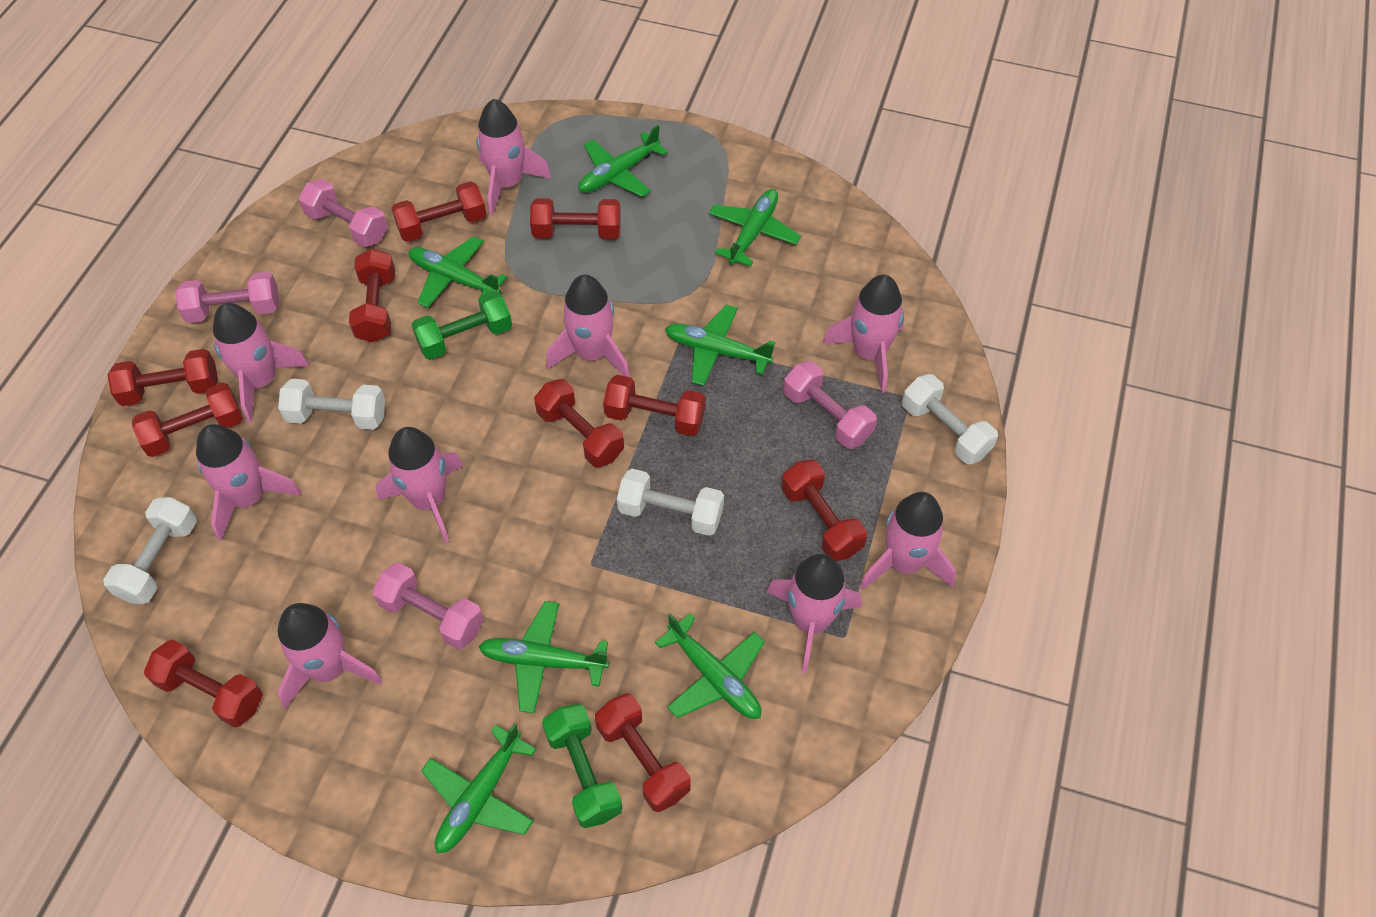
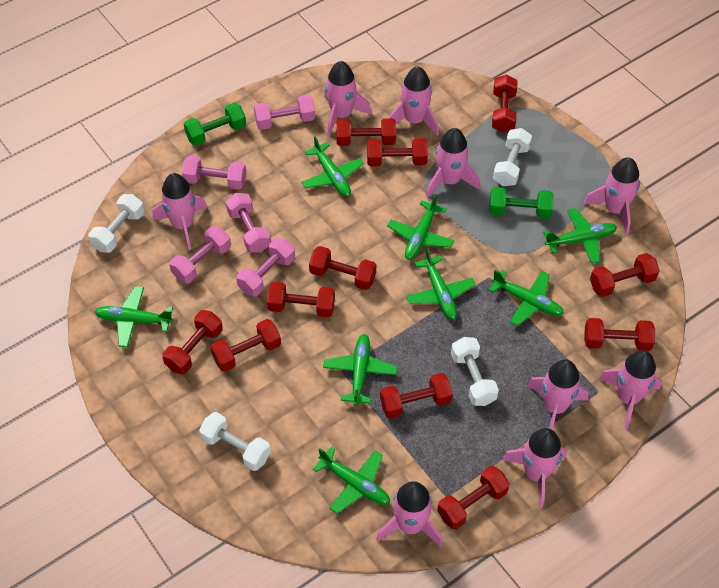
green plane: [409,236,507,308] [421,723,536,853] [478,601,609,714] [578,125,668,197] [655,613,765,719] [665,305,775,386] [709,189,801,267] = 7 -> [94,286,173,348] [301,136,364,197] [313,446,390,514] [323,334,397,406] [387,194,454,260] [406,248,476,320] [489,270,564,326] [543,208,617,264] = 8
pink dumbbell: [176,272,279,323] [298,179,388,247] [372,563,484,650] [783,361,877,449] = 4 -> [169,226,231,283] [182,156,246,190] [226,193,271,253] [236,238,295,297] [254,95,315,130] = 5
red dumbbell: [108,349,218,406] [132,383,243,457] [144,640,263,728] [349,249,395,342] [391,181,487,242] [530,198,621,239] [534,379,624,467] [595,693,691,812] [603,375,706,436] [781,460,867,561] = 10 -> [163,310,223,374] [210,319,281,372] [267,282,335,317] [309,246,376,290] [336,118,396,146] [367,138,428,167] [380,373,453,419] [437,466,510,529] [492,74,518,133] [584,318,655,351] [590,253,659,297] = 11

